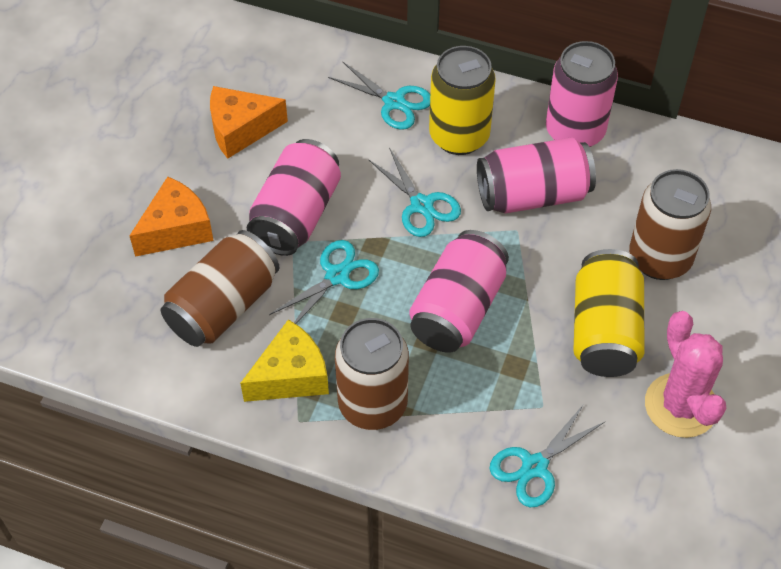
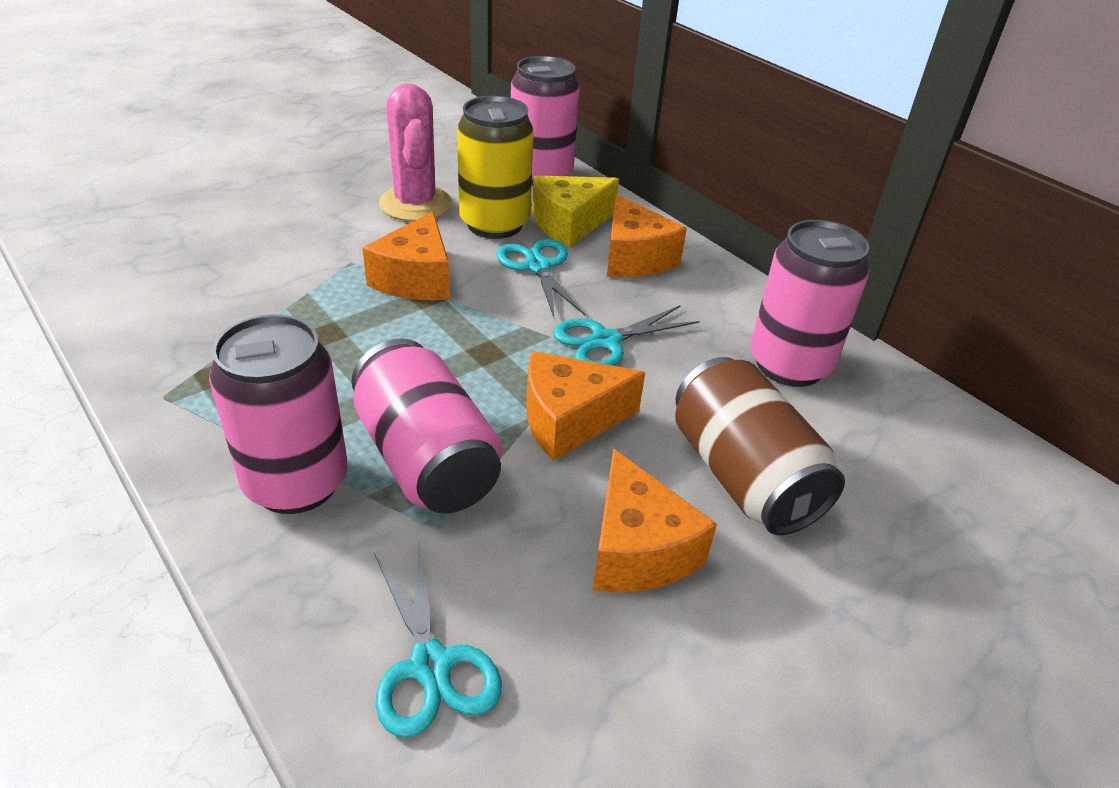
brown can: [161,230,279,347] [335,318,409,430] [629,169,711,280] = 3 -> [675,357,845,535] = 1
orange cheese: [130,177,214,257] [210,86,288,159] = 2 -> [363,211,450,300] [527,351,645,461] [593,448,717,593] [607,194,687,277] = 4
turquoise scissors: [269,240,379,324] [328,61,430,130] [368,147,461,237] [489,404,605,507] = 4 -> [374,542,502,738] [496,239,586,317] [553,305,700,366] = 3
yellow can: [429,46,496,155] [573,249,644,377] = 2 -> [457,96,534,239] = 1

